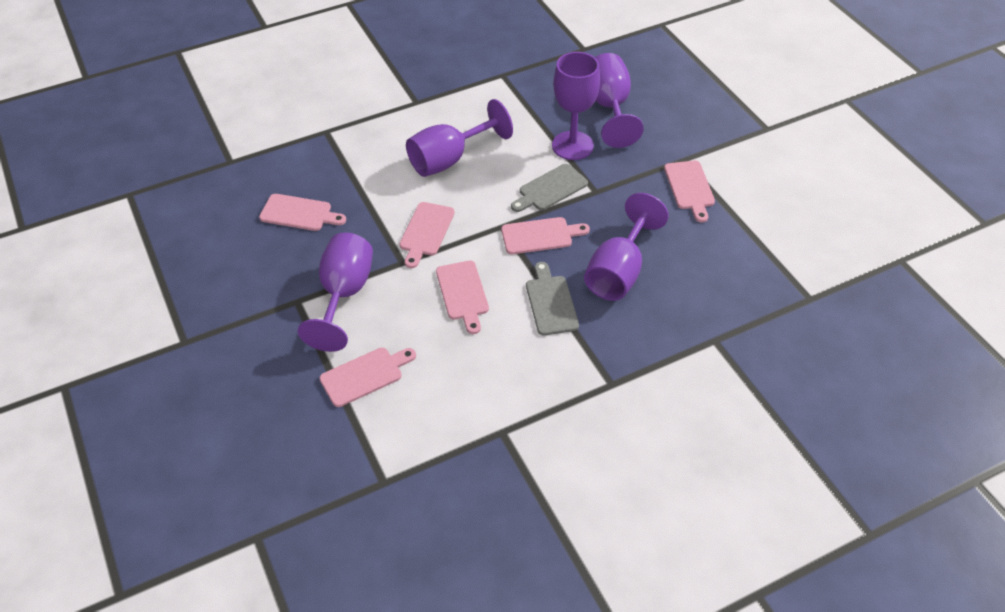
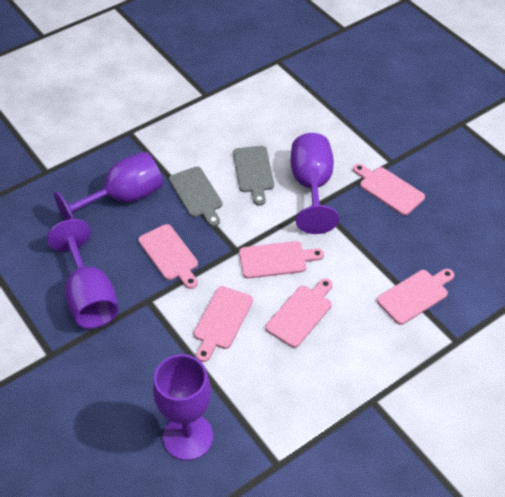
purple goblet: [298,232,373,352] [406,99,513,177] [552,52,600,160] [584,193,669,301] [595,53,644,148] = 5 -> [47,219,119,329] [54,151,163,220] [153,354,213,461] [291,133,339,234] = 4

